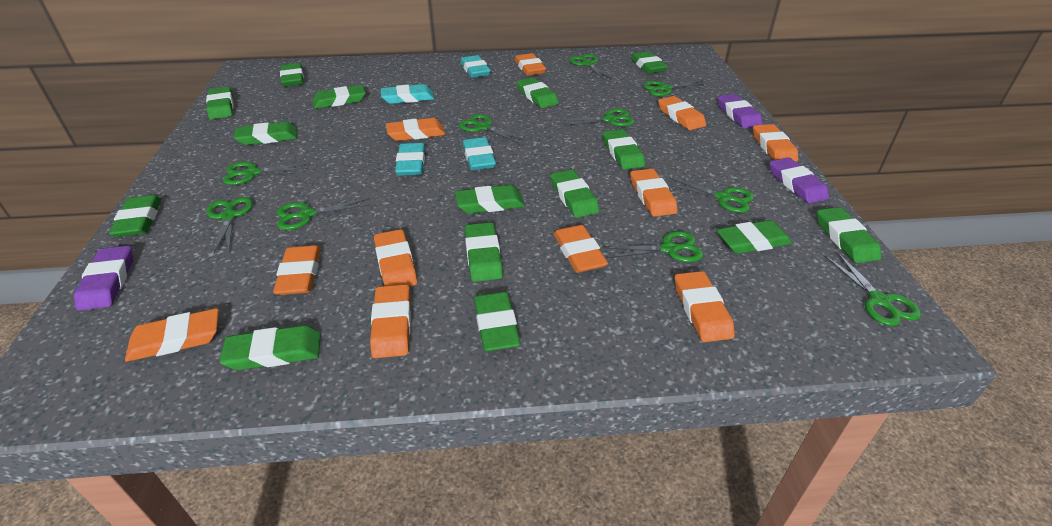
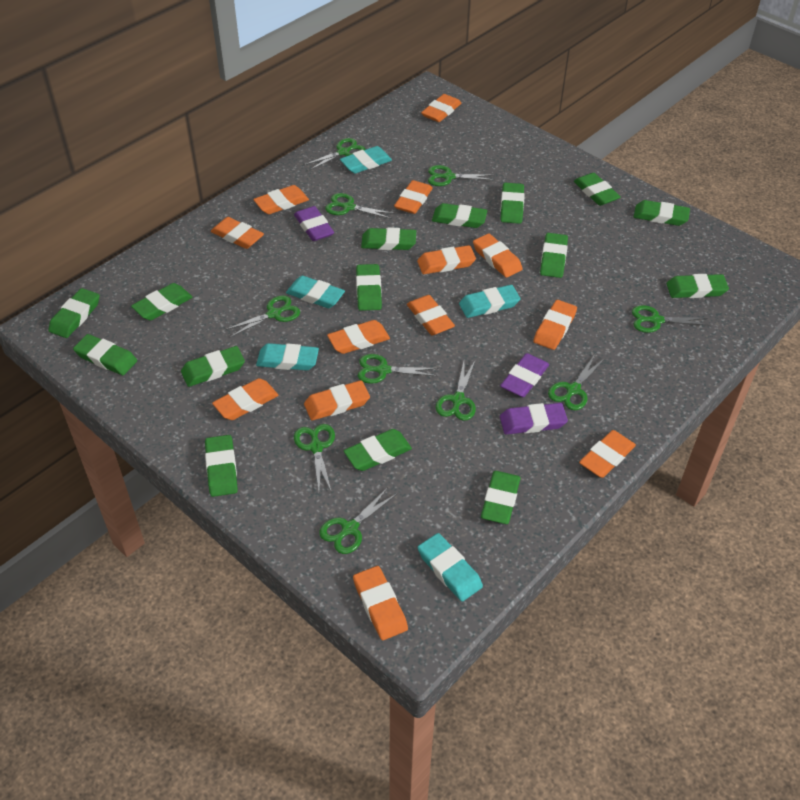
orange eraser: [125,308,219,362] [273,245,321,295] [370,284,411,358] [374,229,417,287] [386,118,446,141] [515,53,546,76] [553,225,608,273] [630,169,678,217] [658,96,706,130] [675,271,735,342] [753,124,798,162] = 11 -> [211,217,264,249] [212,378,279,420] [253,185,309,214] [304,380,370,421] [327,320,390,354] [353,566,408,640] [394,180,433,214] [407,295,455,335] [417,245,476,274] [421,94,461,122] [473,233,523,278] [533,300,577,350] [579,430,636,478] = 13
turquoise eraser: [381,84,434,104] [395,143,425,176] [460,55,491,78] [463,137,496,170] = 4 -> [256,343,319,371] [286,276,345,308] [340,146,392,174] [418,533,483,601] [459,285,520,318] = 5

